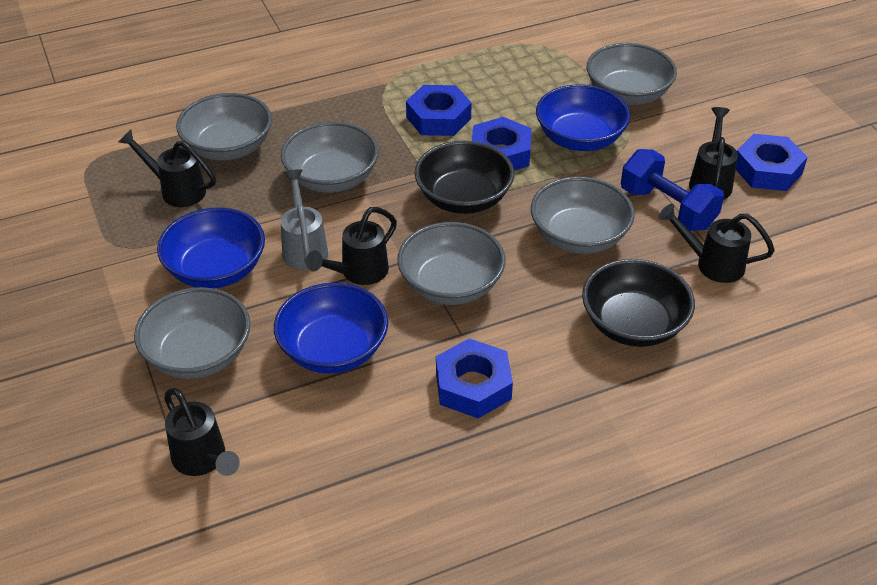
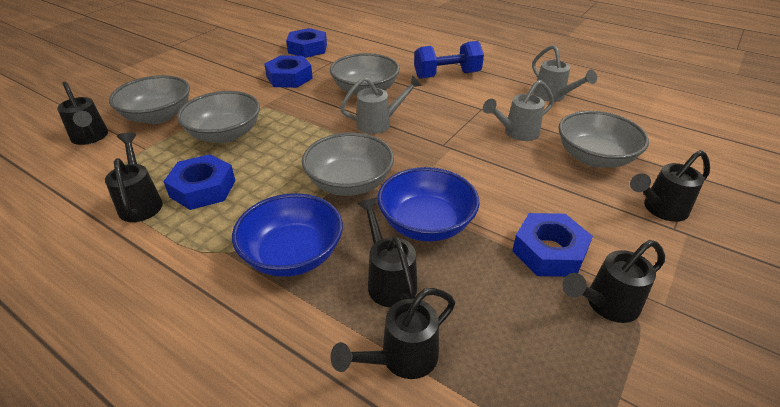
black bowl: [415,141,514,214] [582,259,695,347] = 2 -> none = 0
black watering can: [118,130,216,207] [164,388,240,476] [306,207,397,285] [658,204,775,283] [689,107,738,200] = 5 -> [57,82,108,145] [105,132,163,222] [330,288,455,379] [358,198,417,308] [562,240,665,323] [630,150,710,222] = 6
blue bowl: [157,208,265,289] [274,283,388,374] [536,84,630,151] = 3 -> [232,193,343,277] [377,167,480,242] = 2
grey bowl: [134,287,250,379] [176,93,272,160] [281,122,379,193] [397,222,506,305] [531,176,635,254] [587,43,677,105] = 6 -> [109,75,190,124] [177,91,260,143] [302,133,394,196] [330,53,400,96] [558,111,649,168] = 5
grey watering can: [281,169,328,270] = 1 -> [340,75,422,134] [483,80,554,141] [532,45,597,102] = 3

